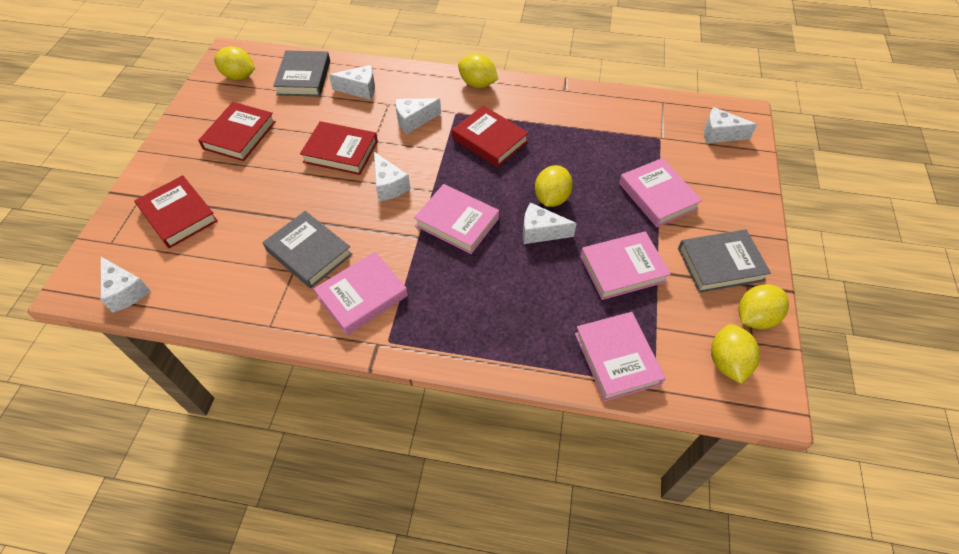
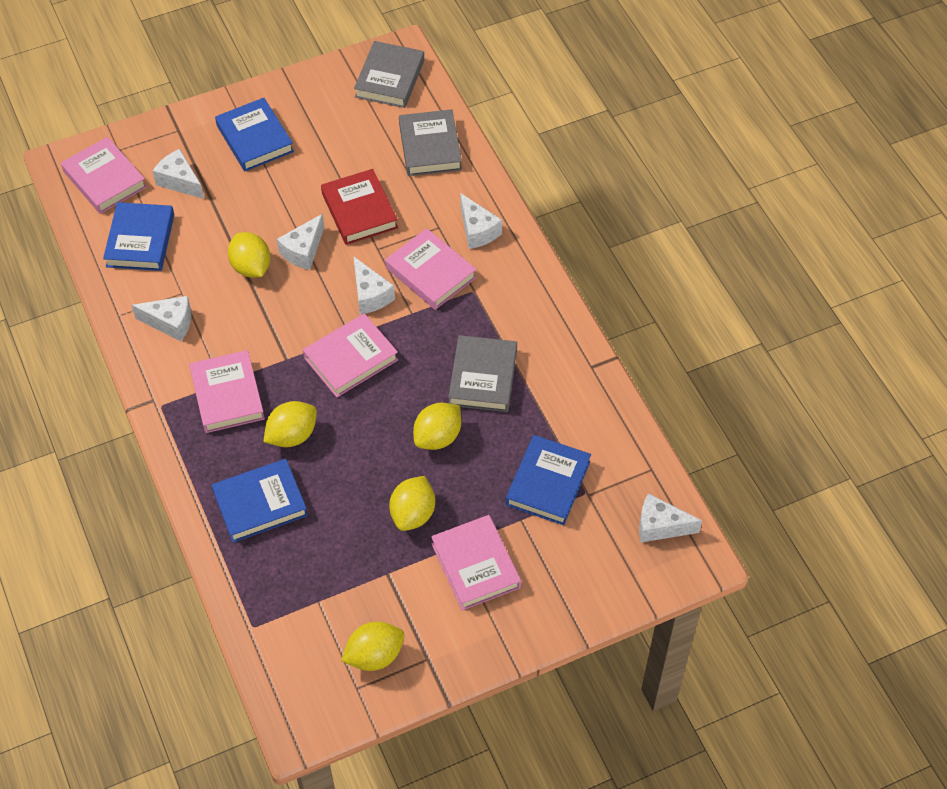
blue book: none = 0 -> [103,202,174,271] [212,459,308,543] [215,98,294,171] [506,435,591,525] = 4
red book: [134,175,218,248] [198,102,276,161] [300,121,378,175] [452,105,529,167] = 4 -> [321,169,398,245] = 1

